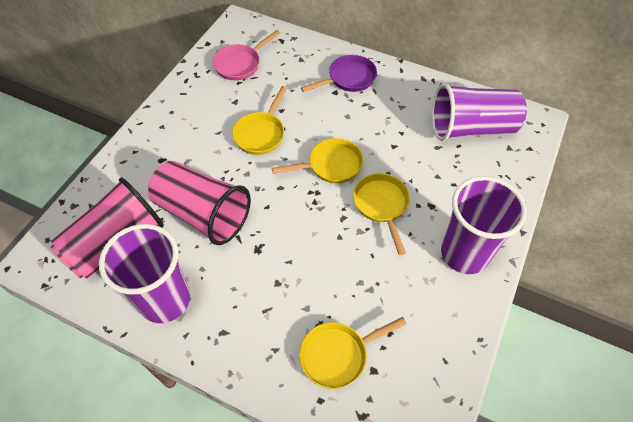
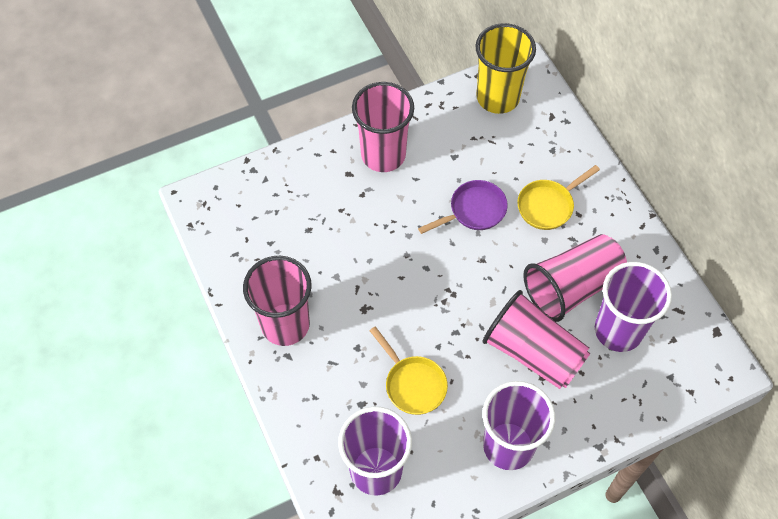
pink cup: [51,178,164,279] [148,161,251,245] = 2 -> [243,256,312,346] [352,82,414,172] [483,290,590,389] [523,234,627,322] = 4
pink pan: [212,30,280,80] = 1 -> none = 0
yellow cup: none = 0 -> [475,23,536,114] = 1
yellow pan: [232,86,287,155] [272,138,363,183] [299,317,407,389] [353,173,410,255] = 4 -> [369,326,448,415] [517,165,600,230] = 2

